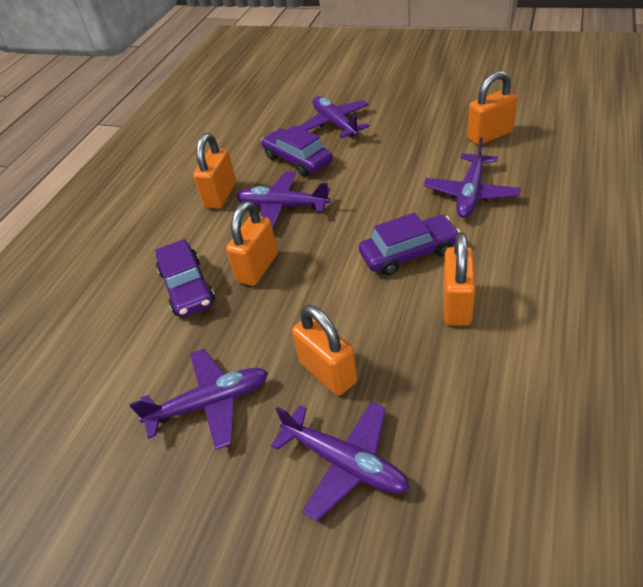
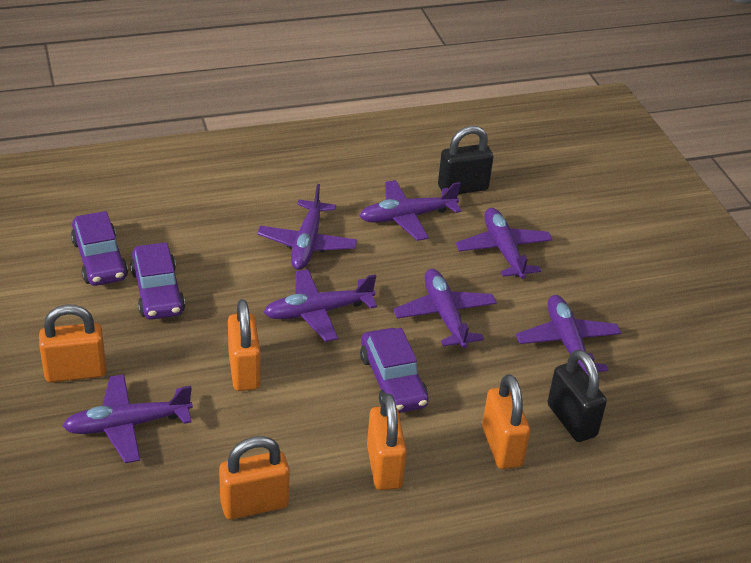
black padlock: none = 0 -> [438,126,493,194] [547,350,607,442] = 2
purple plane: [130,349,268,450] [236,171,330,228] [271,401,410,521] [299,96,369,138] [423,137,521,218] = 5 -> [63,374,193,463] [257,184,357,270] [264,269,377,342] [360,180,462,241] [393,269,497,348] [456,208,553,279] [516,295,621,375] = 7

